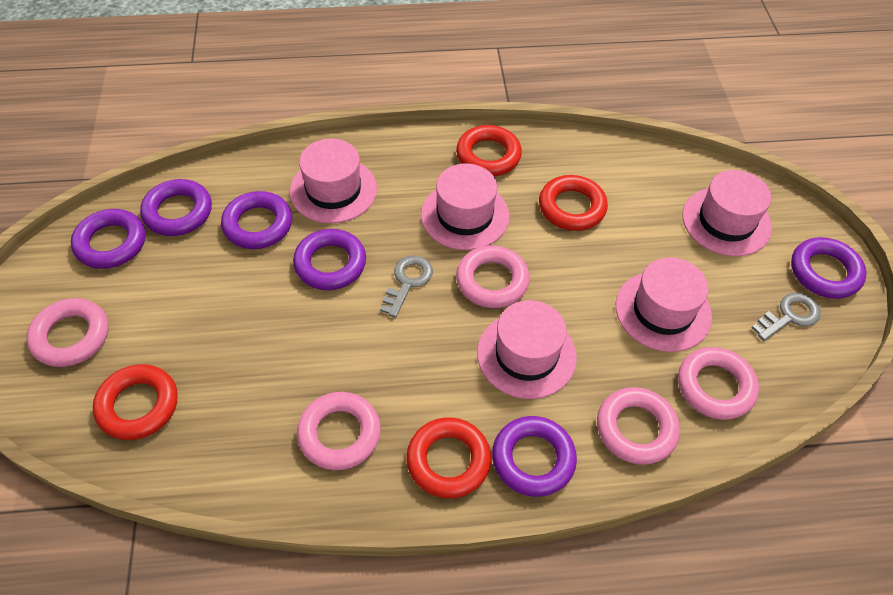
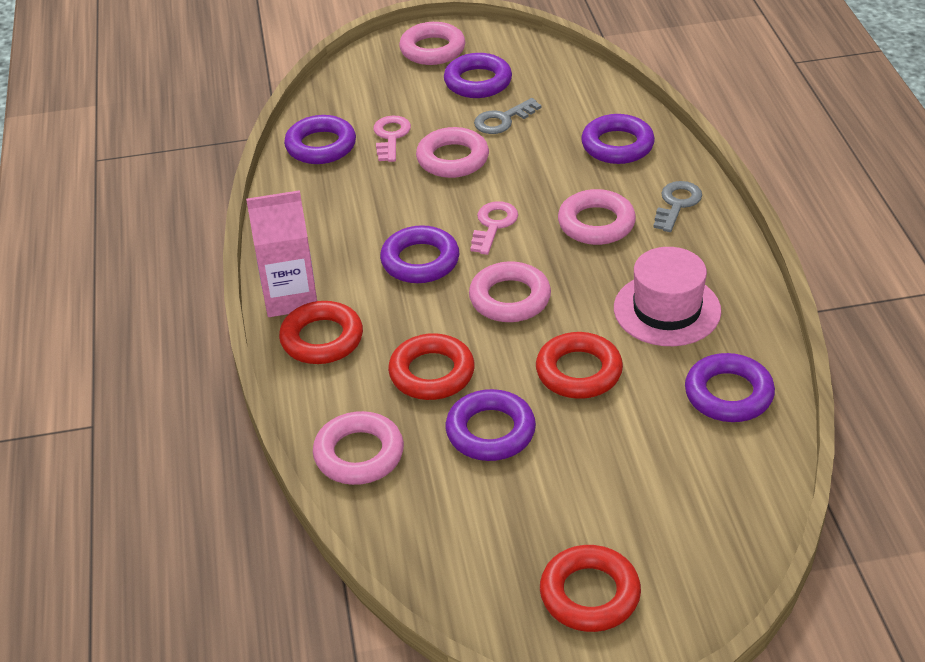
pink carton: none = 0 -> [246,190,317,317] = 1
pink hat: [290,139,377,223] [421,164,509,250] [477,300,577,399] [616,257,712,352] [682,170,772,256] = 5 -> [614,247,721,346] = 1
pink key: none = 0 -> [373,115,411,162] [470,201,518,255] = 2

